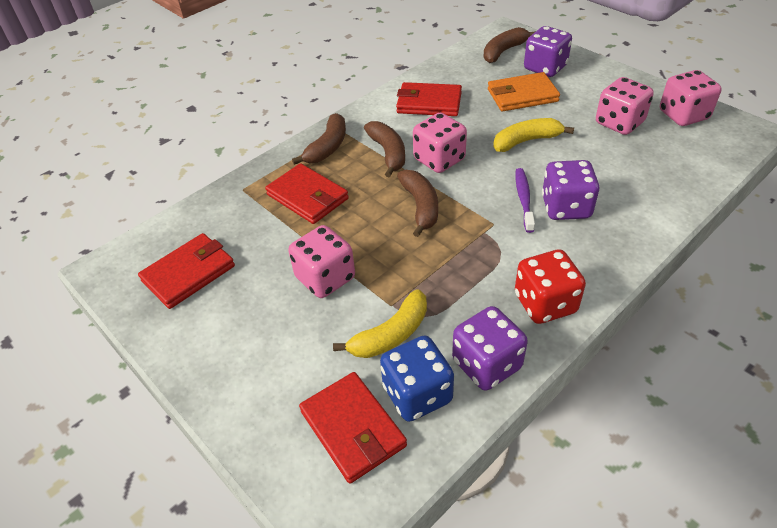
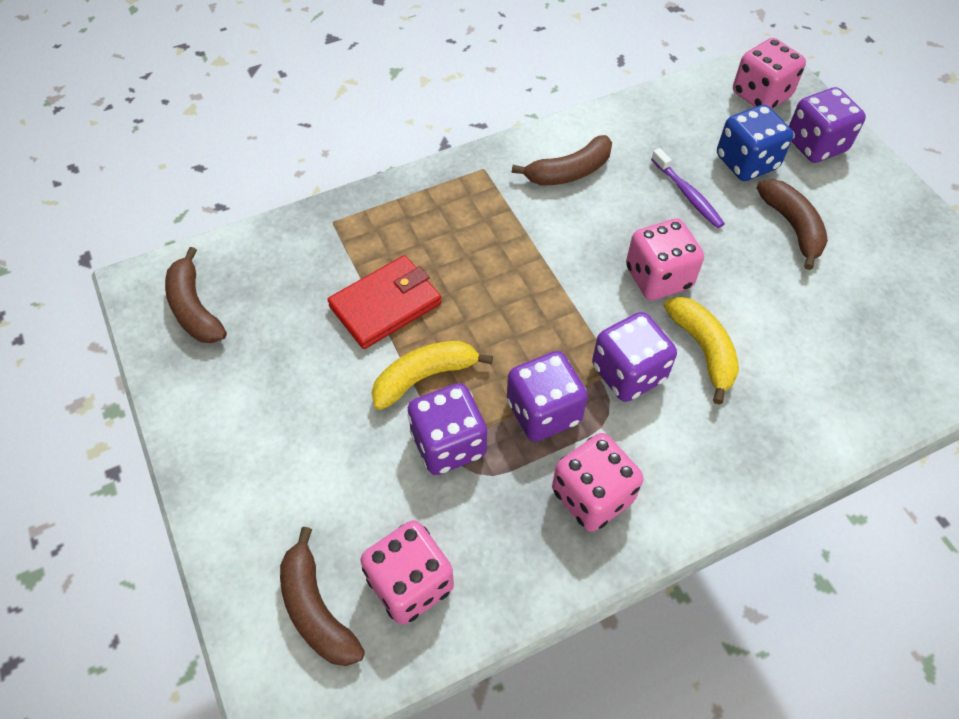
orange wallet: [488,72,560,112] = 1 -> none = 0
purple dice: [452,306,528,391] [524,26,572,77] [542,160,600,220] = 3 -> [407,383,487,475] [507,351,588,442] [592,312,677,402] [789,87,866,163] = 4
red dice: [515,249,586,324] = 1 -> none = 0
red wallet: [138,233,235,309] [265,163,349,224] [299,372,407,484] [396,82,462,116] = 4 -> [328,255,441,349] = 1

